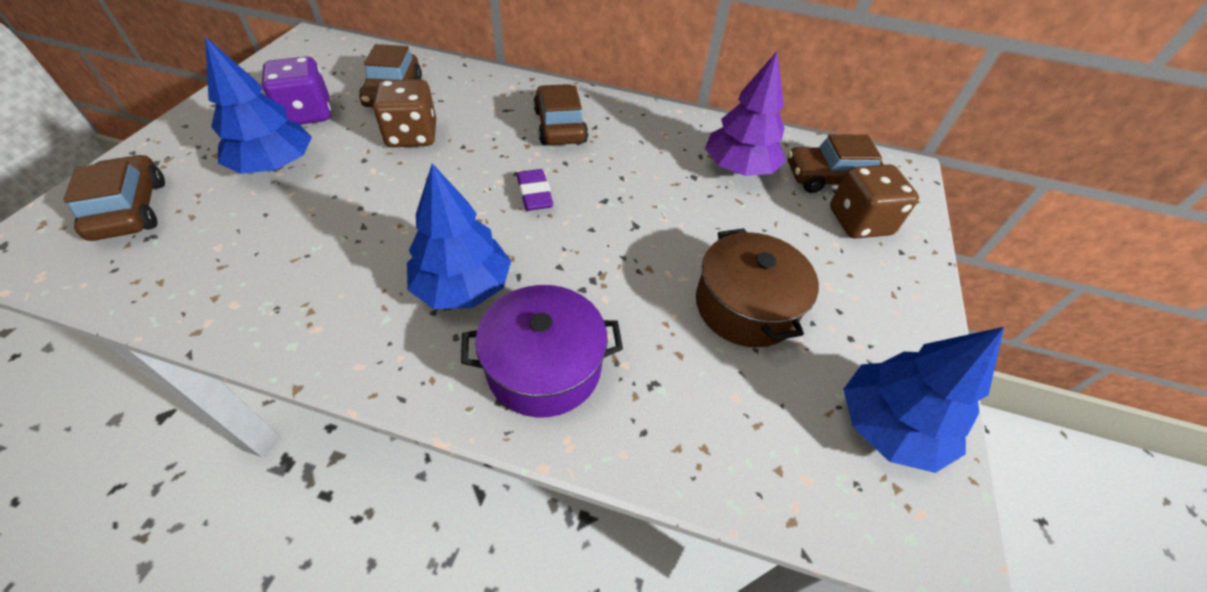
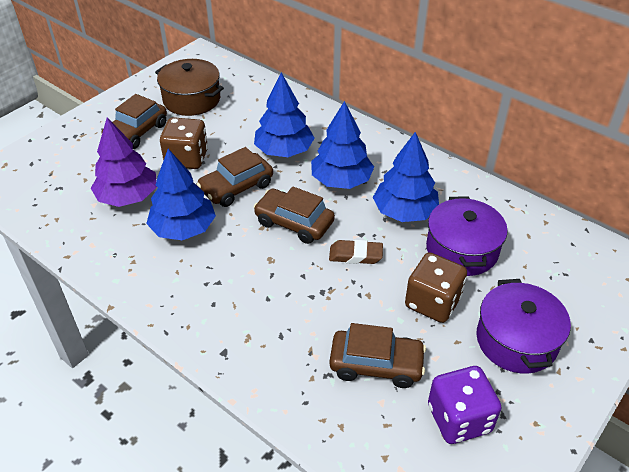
blue tree: [205,37,312,174] [407,163,511,309] [843,327,1004,473] = 3 -> [146,149,216,240] [254,72,314,157] [311,101,374,189] [373,132,439,222] = 4
brown eraser: none = 0 -> [329,240,383,264] = 1
purple eraser: [517,169,554,211] = 1 -> none = 0
purple pot: [461,285,623,417] = 1 -> [426,196,508,276] [476,279,571,374] = 2

